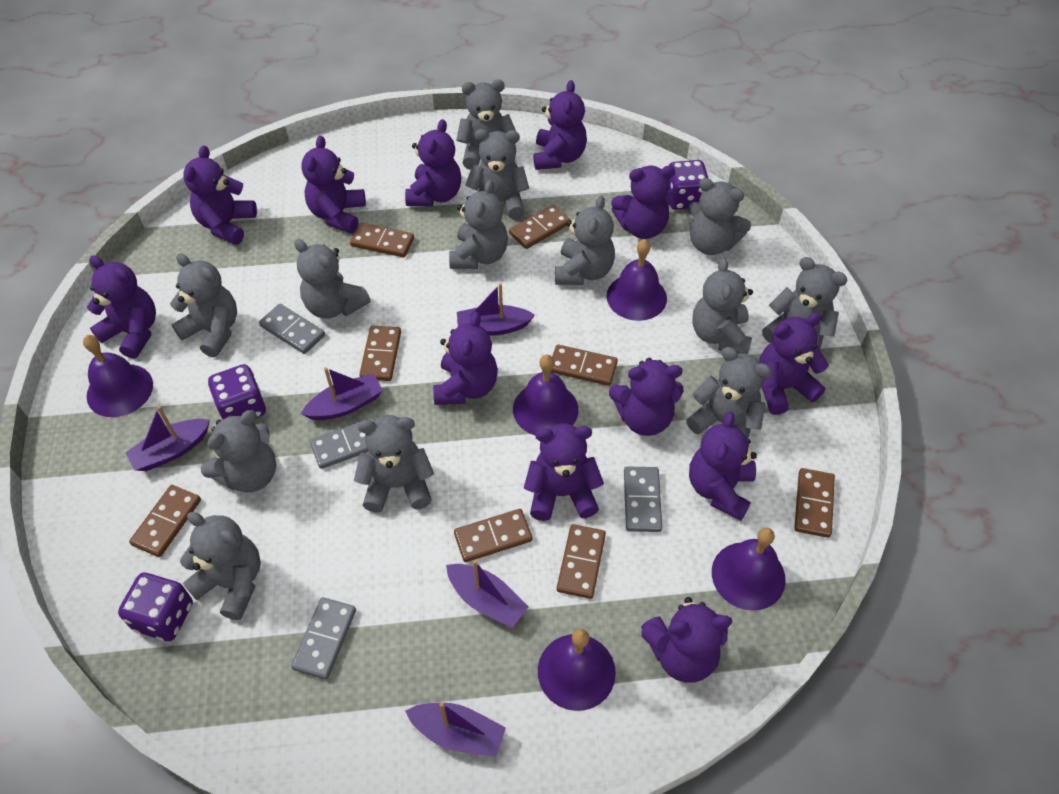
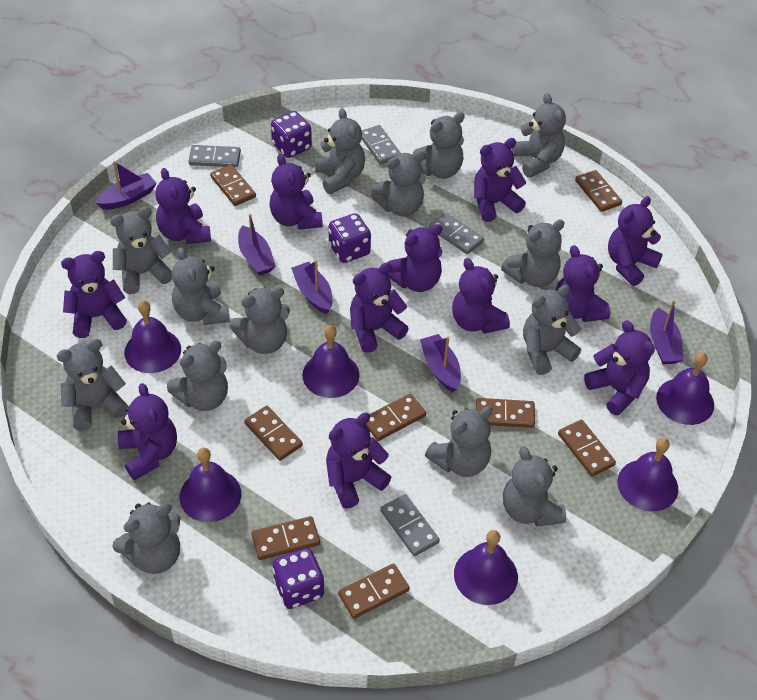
grey teddy bear: [170,253,237,358] [180,512,261,620] [201,410,276,493] [294,239,371,319] [354,415,434,513] [449,180,508,269] [456,79,516,170] [465,129,529,219] [555,196,615,285] [686,347,772,438] [688,178,751,255] [692,257,753,354] [762,257,848,349] = 13 -> [57,339,129,431] [110,207,172,294] [112,502,180,574] [167,341,228,411] [172,247,230,325] [229,287,290,354] [315,108,365,194] [371,151,426,216] [413,112,465,179] [425,406,493,477] [501,219,565,287] [503,446,566,527] [512,93,566,178] [523,285,581,375] = 14
purple bell: [83,335,153,417] [513,355,578,436] [538,629,616,711] [606,239,667,321] [712,528,786,611] = 5 -> [124,300,181,373] [180,448,241,522] [302,325,360,398] [454,530,518,605] [617,438,678,512] [656,352,714,425] = 6

